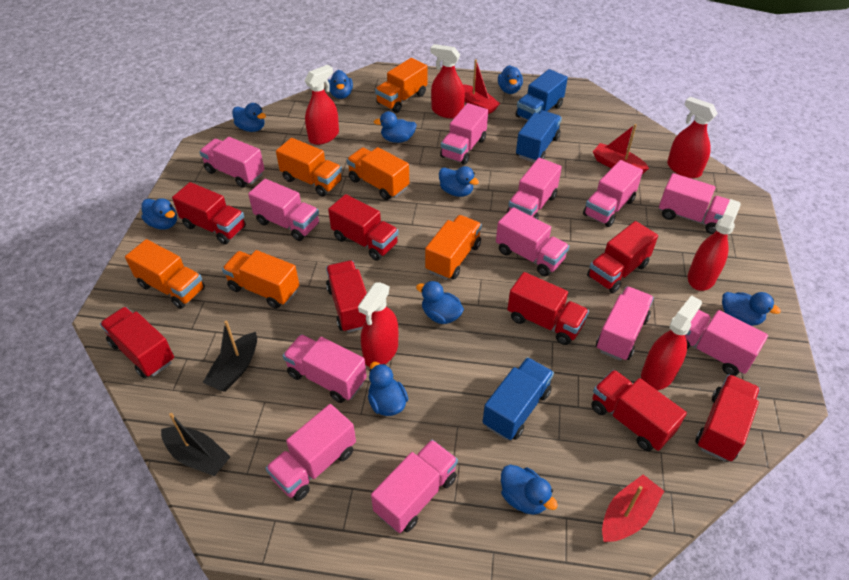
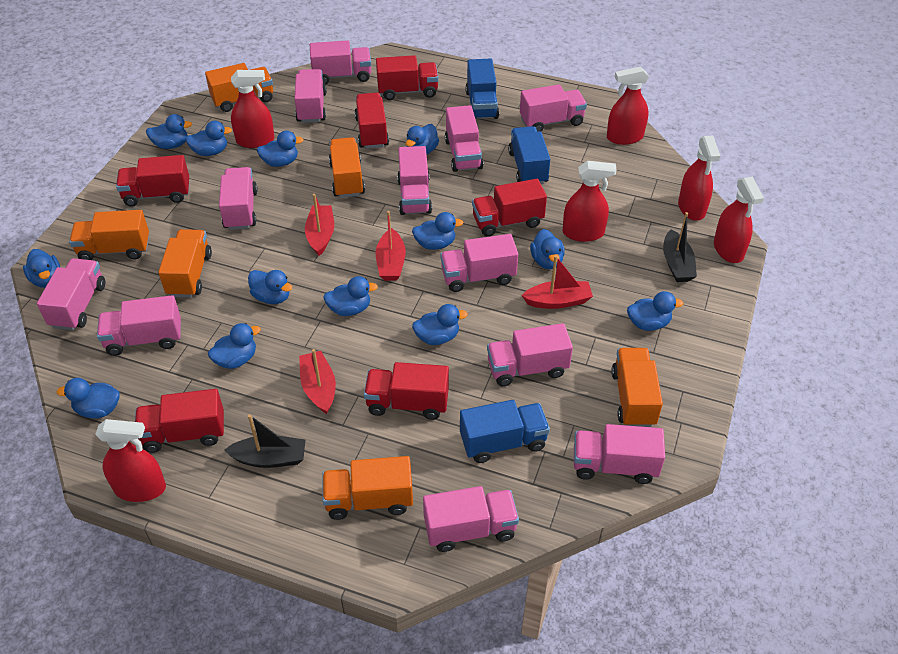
blue duck: [141,198,177,230] [232,103,266,132] [328,70,353,99] [368,362,409,416] [374,111,417,143] [416,281,464,324] [439,166,479,197] [498,65,523,94] [501,465,558,515] [722,292,781,326] = 10 -> [23,249,60,288] [57,378,119,419] [146,114,192,149] [185,121,232,156] [208,323,261,369] [248,270,292,304] [256,131,304,167] [323,276,378,316] [406,124,439,154] [412,212,463,250] [412,304,468,345] [530,229,565,269] [627,291,683,331] = 13
red boat: [463,59,500,114] [593,124,649,174] [602,475,664,542] = 3 -> [299,349,336,414] [305,194,334,256] [376,211,406,281] [521,256,593,309] = 4
red truck: [100,307,174,378] [172,182,246,245] [326,260,367,333] [328,194,399,261] [507,272,589,345] [587,221,658,293] [591,370,687,451] [695,374,760,461] = 8 -> [116,155,189,207] [135,389,224,453] [355,92,389,149] [364,362,449,420] [376,55,439,100] [472,179,547,236] = 6

